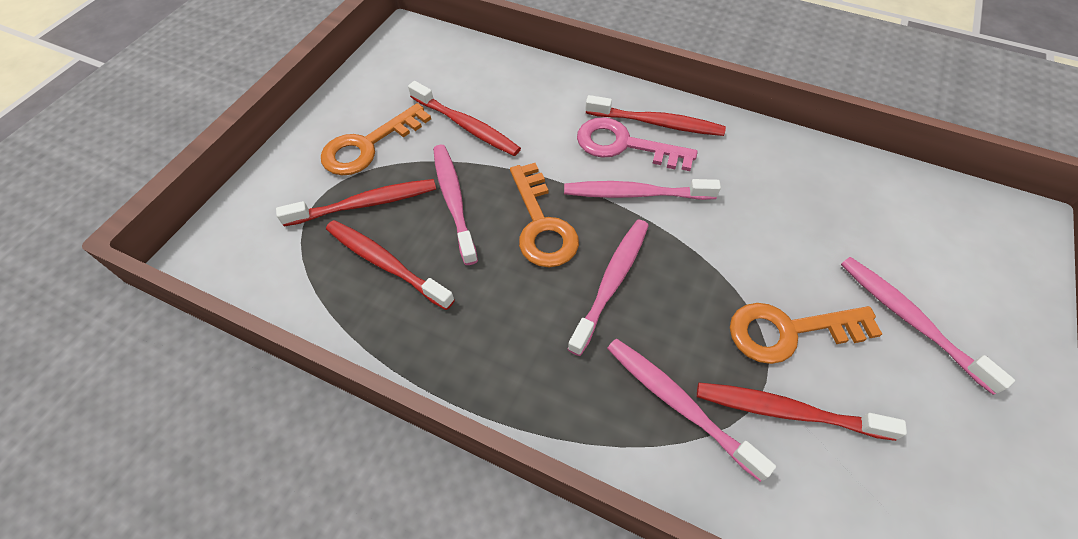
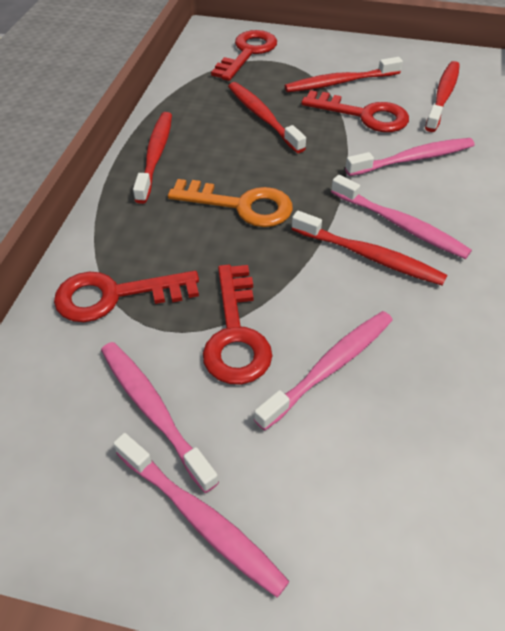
orange key: [321,103,431,175] [510,163,579,268] [730,303,882,364] = 3 -> [168,179,293,227] = 1
pink key: [577,117,698,171] = 1 -> none = 0
red key: none = 0 -> [54,271,199,322] [203,265,272,385] [211,30,277,81] [301,90,409,132] = 4

